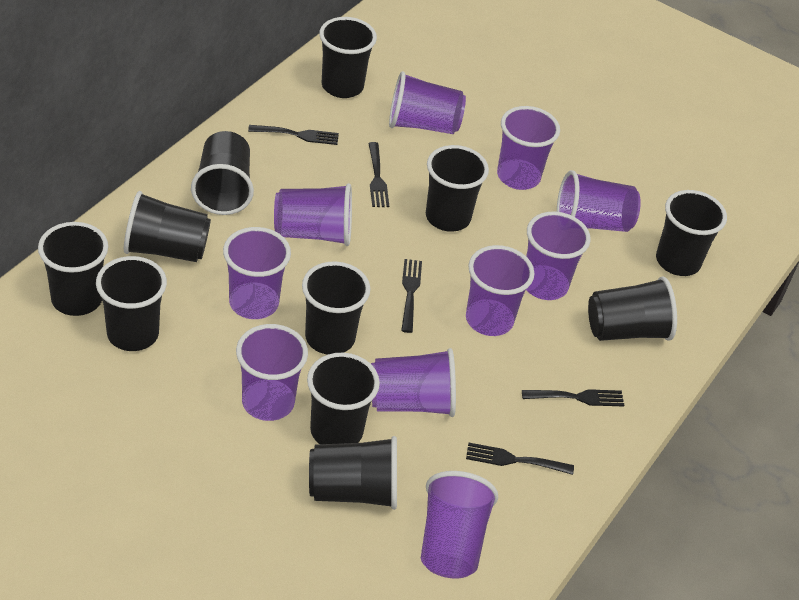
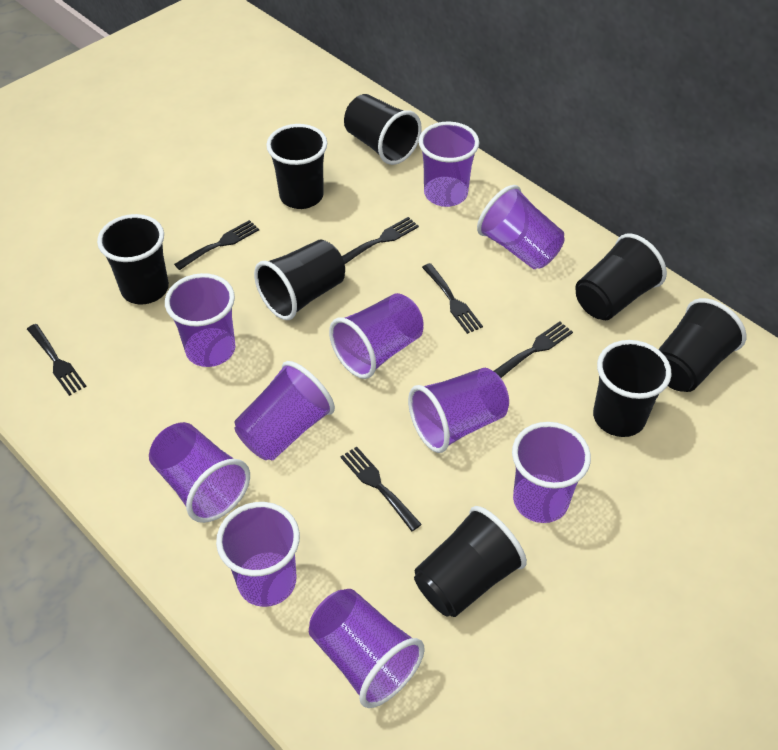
black cup: [38,222,108,316] [96,256,167,351] [124,191,211,262] [191,131,254,215] [302,261,371,354] [307,353,380,444] [309,436,397,510] [319,17,377,98] [426,145,489,232] [588,276,677,341] [656,190,727,276] = 11 -> [97,214,169,305] [254,240,345,320] [266,124,327,209] [344,94,422,165] [414,506,527,617] [575,234,667,320] [593,340,672,437] [658,298,747,392] = 8
black fork: [248,125,339,145] [368,142,389,207] [401,259,422,333] [466,443,574,475] [522,389,624,406] = 5 -> [27,324,87,396] [174,220,259,270] [341,446,422,531] [342,217,419,264] [422,263,483,334] [494,321,573,378] = 6

